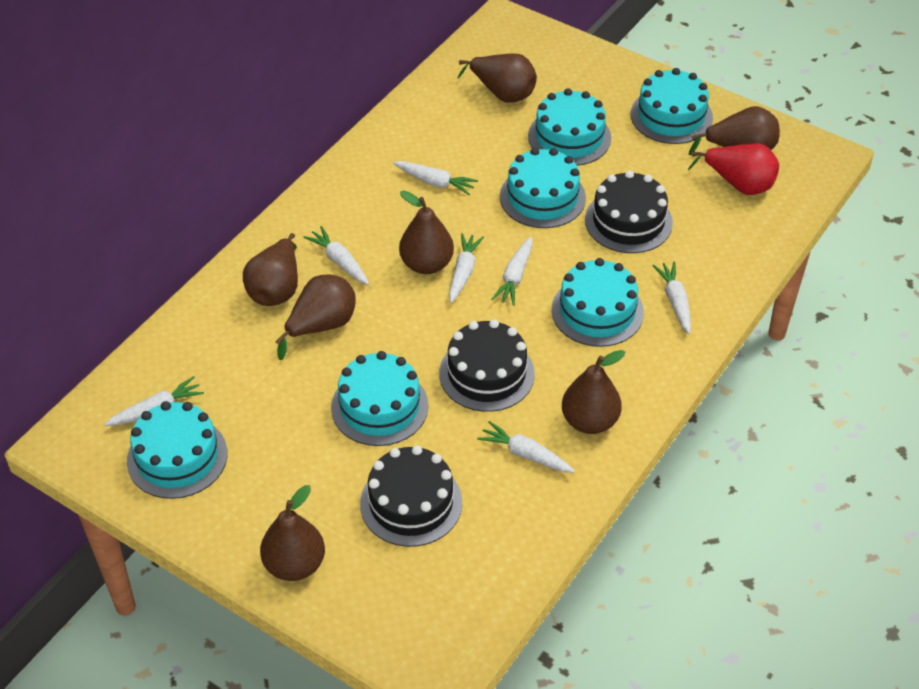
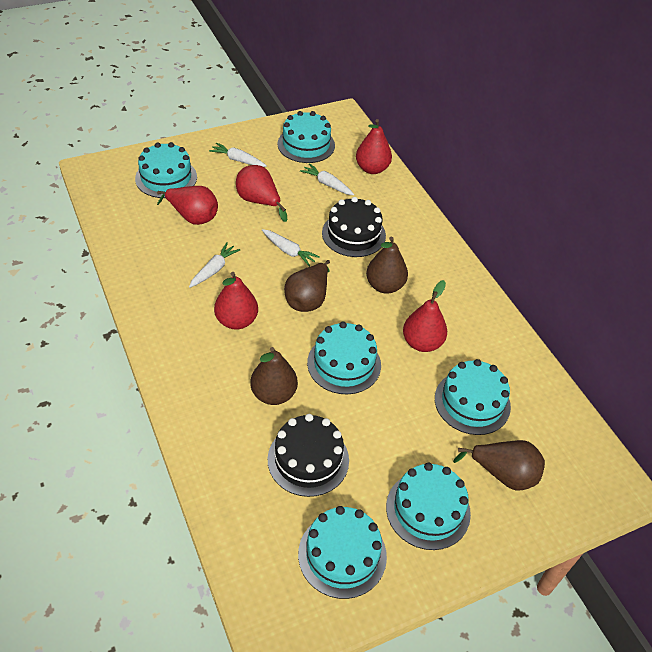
black cake: [360,445,462,547] [439,319,535,412] [585,170,673,253] = 3 -> [268,414,349,497] [322,197,386,257] = 2
brown pear: [243,233,298,306] [260,485,325,581] [276,275,356,360] [399,191,454,274] [457,53,537,103] [562,350,625,434] [689,106,780,155] = 7 -> [250,347,298,405] [284,260,330,312] [366,237,408,294] [453,440,545,490] = 4
red pear: [688,143,779,195] = 1 -> [157,186,218,225] [214,272,258,330] [236,165,287,222] [356,119,392,174] [403,280,447,352] = 5
white carrot: [104,376,204,426] [303,226,369,285] [393,161,478,195] [449,233,484,303] [477,421,575,473] [491,237,533,306] [652,262,691,334] = 7 -> [189,243,241,288] [209,143,267,167] [262,229,320,267] [300,163,354,195] = 4

